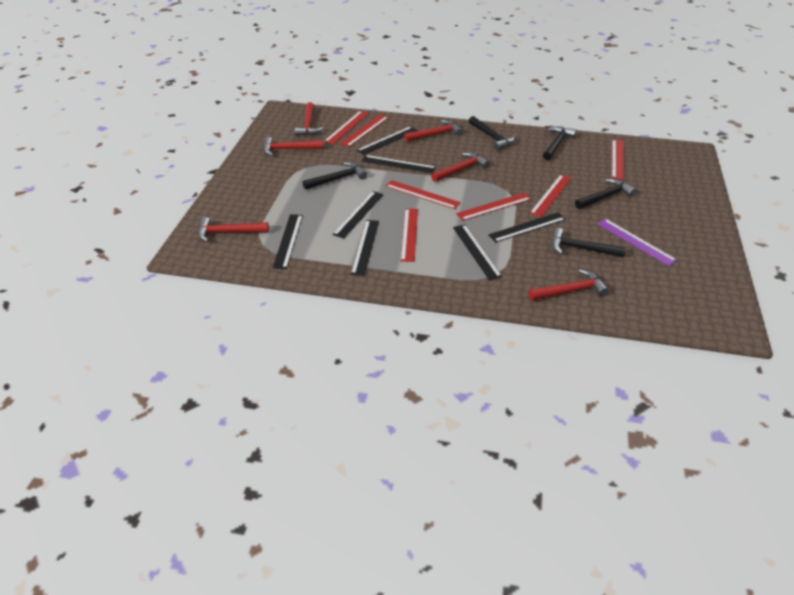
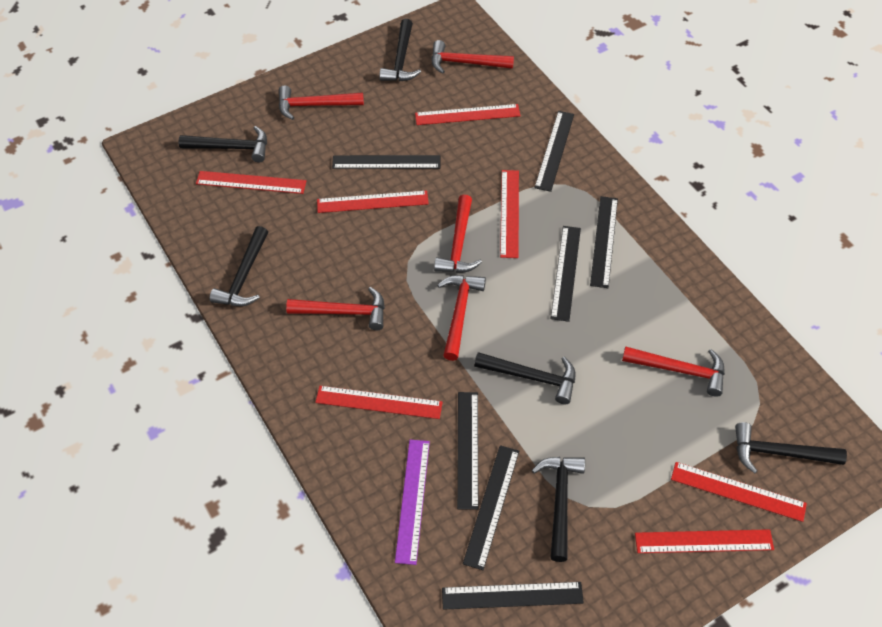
black hammer: [303,162,367,190] [469,116,515,150] [543,126,577,160] [552,228,626,257] [575,179,636,209] = 5 -> [179,126,267,163] [210,226,268,306] [379,19,421,81] [474,352,575,405] [532,457,585,562] [735,422,847,473] = 6

